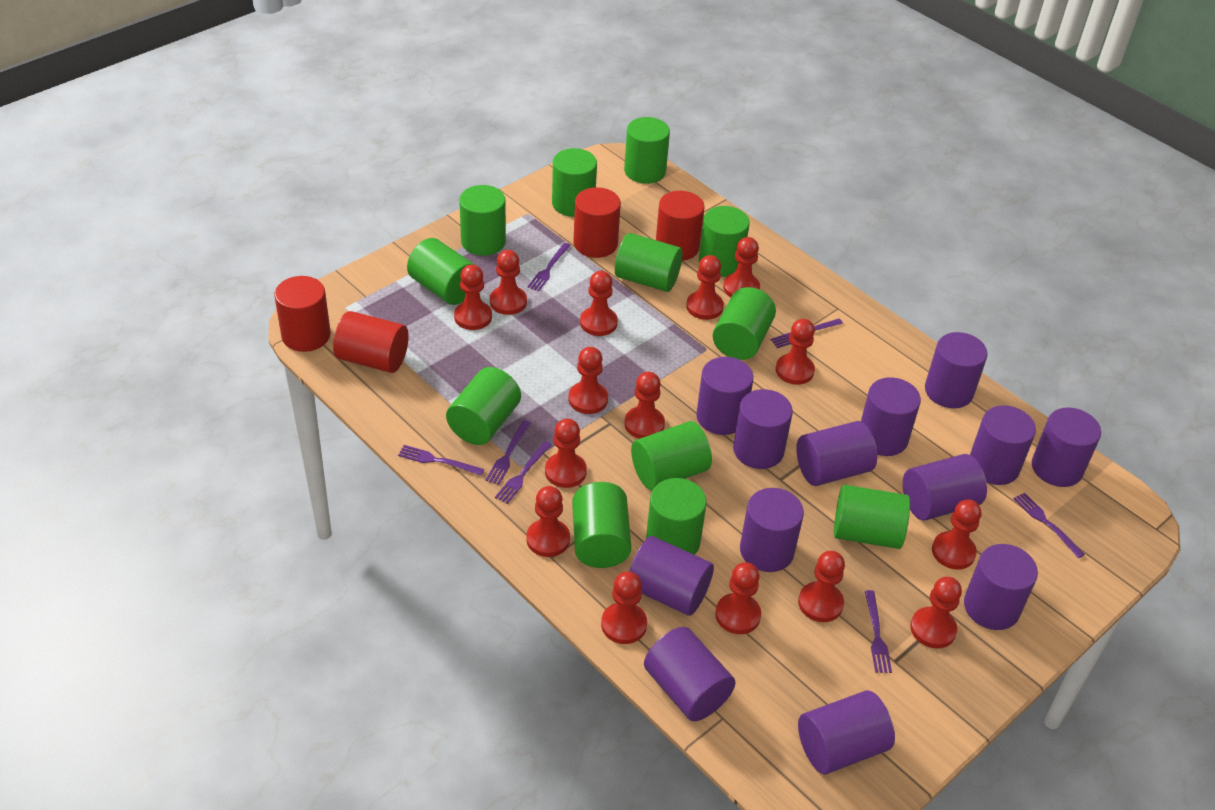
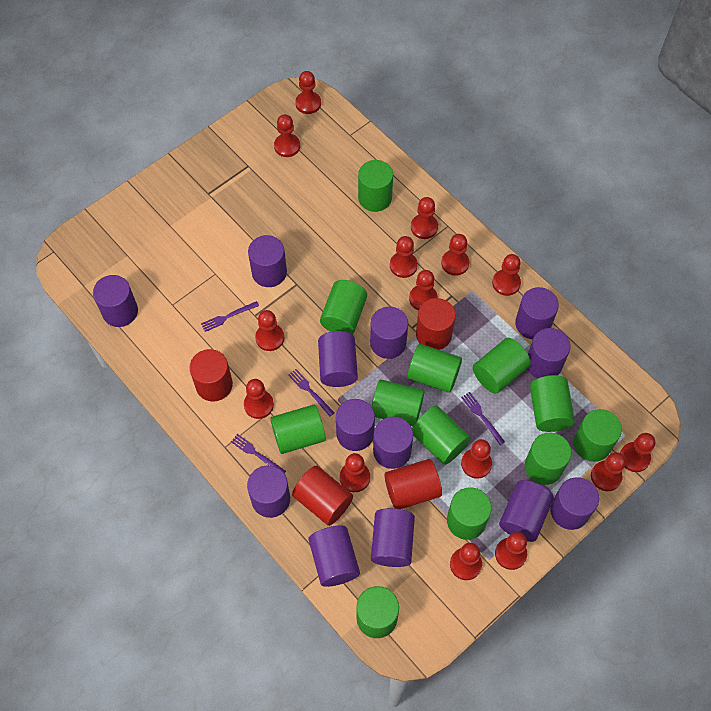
purple fork: [398,445,484,476] [485,420,530,485] [495,441,552,504] [527,243,571,291] [770,319,843,348] [865,590,892,673] [1013,493,1085,558] = 7 -> [201,301,259,332] [231,434,286,473] [288,369,335,416] [461,392,505,445] = 4

